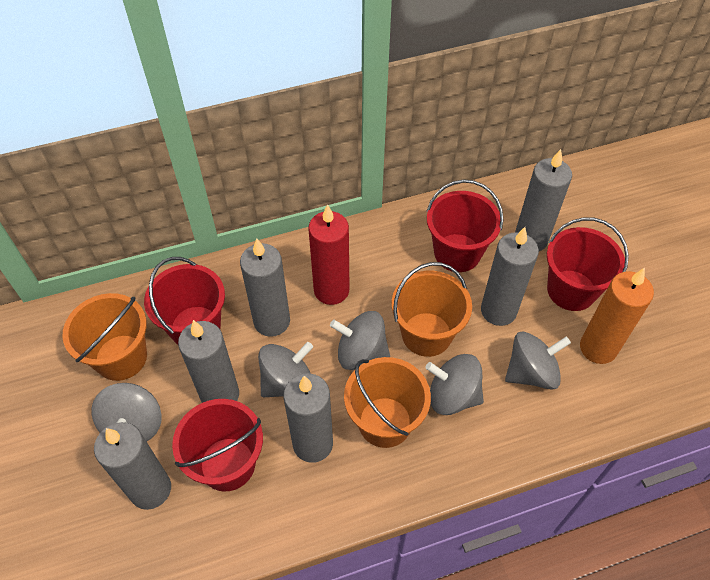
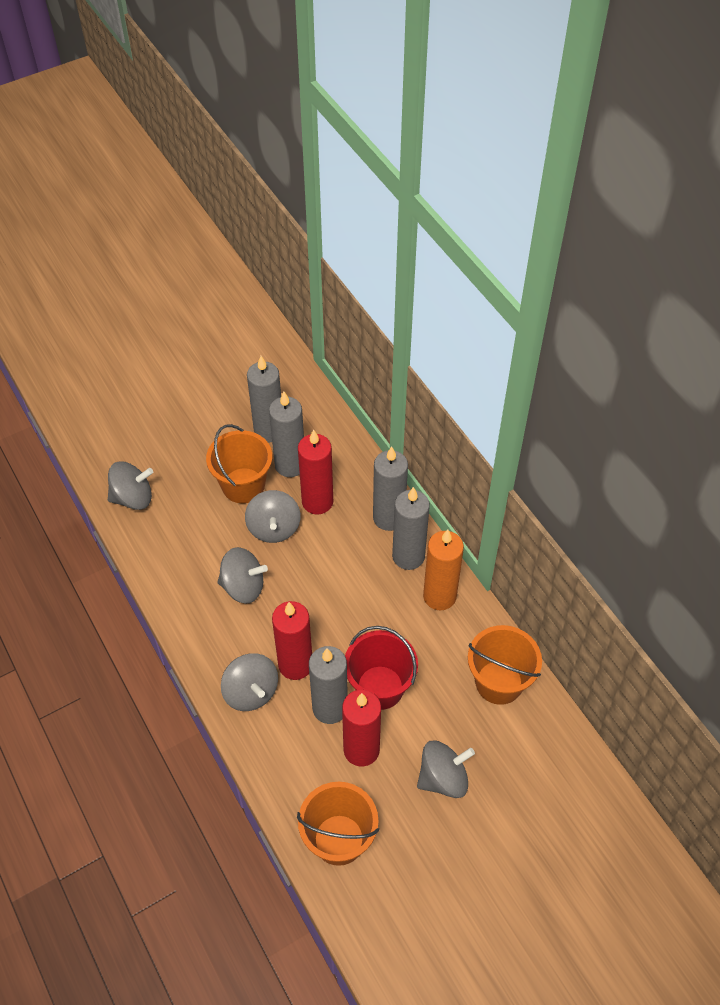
grey candle: [94,422,171,510] [178,320,239,403] [240,238,290,337] [283,373,333,463] [481,227,539,326] [515,149,572,251] = 6 -> [247,356,281,443] [269,392,304,477] [309,646,348,724] [373,446,408,531] [392,487,430,570] = 5
red bucket: [144,257,225,345] [172,399,263,491] [427,179,503,272] [547,217,629,311] = 4 -> [345,626,418,710] = 1
red candle: [308,204,350,305] = 1 -> [272,601,312,680] [298,429,333,515] [342,690,381,767] = 3

